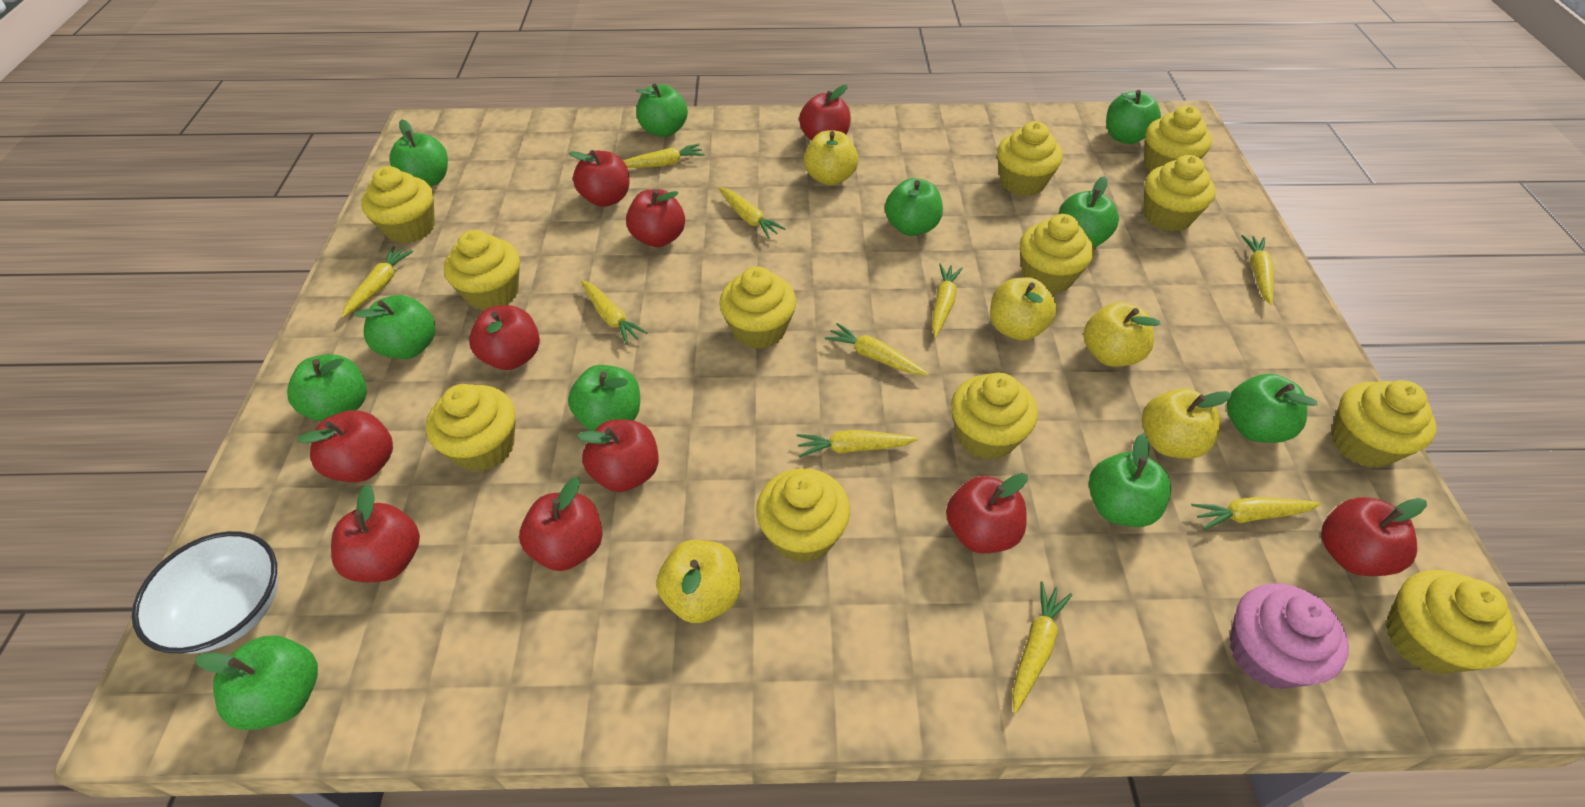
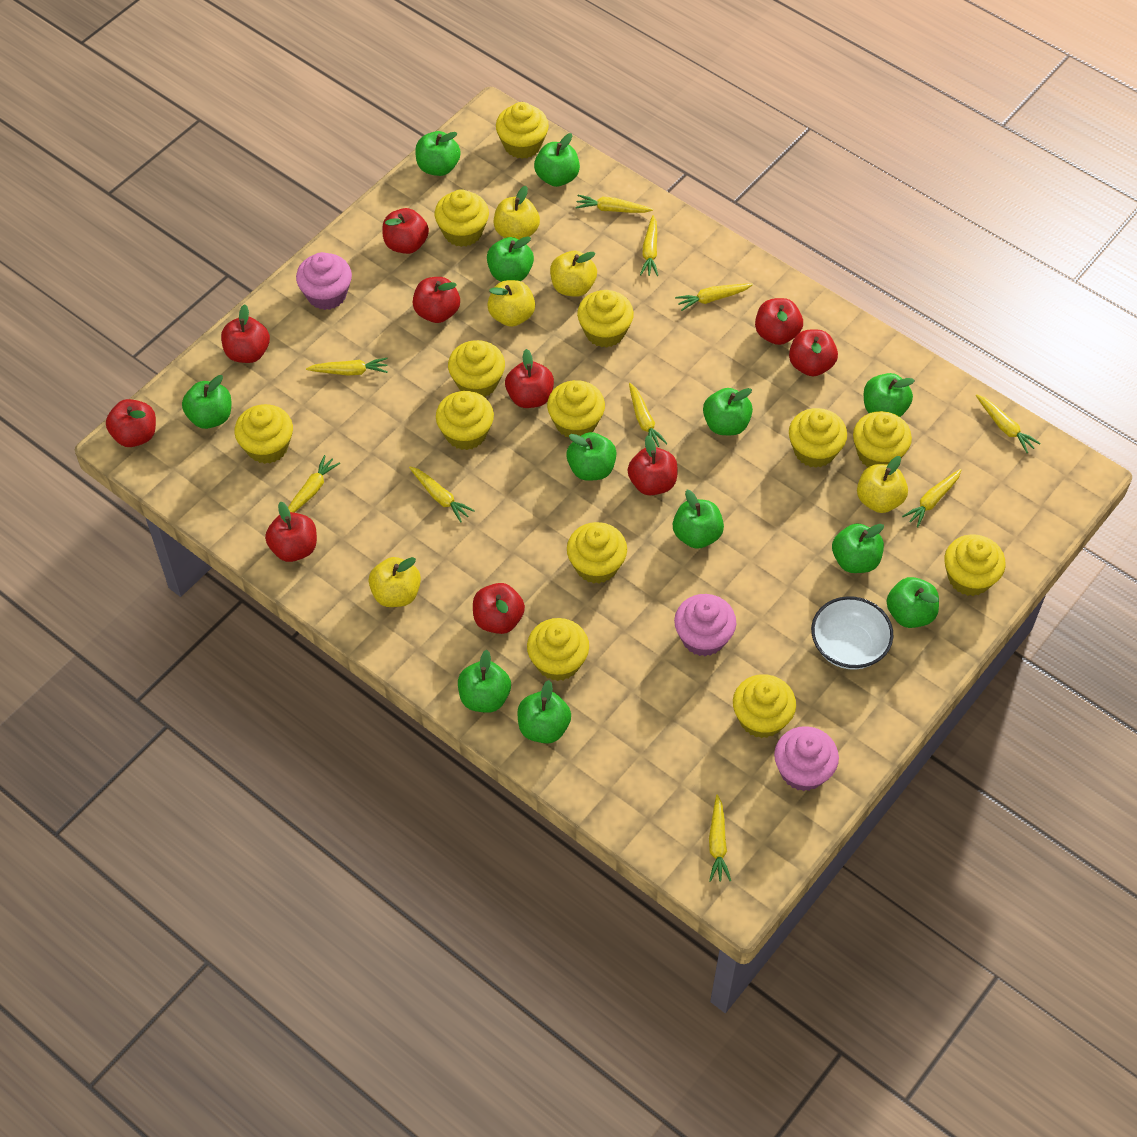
green apple: [195,636,318,730] [287,354,367,421] [354,295,436,359] [389,119,448,187] [568,365,640,431] [636,84,688,137] [885,178,943,236] [1058,176,1119,248] [1089,434,1171,527] [1106,90,1161,144] [1227,374,1317,443] = 11 -> [182,375,231,429] [415,131,461,176] [458,650,511,713] [487,236,534,282] [517,680,571,744] [534,133,580,187] [566,432,617,481] [673,490,724,549] [703,388,753,435] [832,523,884,573] [864,373,915,417] [886,577,939,628] = 12
pink cupcake: [1230,583,1349,689] = 1 -> [296,252,352,310] [674,594,736,656] [774,726,839,791] = 3
yellow cupcake: [361,166,435,244] [426,384,516,472] [444,230,520,310] [719,266,796,349] [756,468,850,563] [951,372,1038,460] [997,121,1063,196] [1020,214,1094,294] [1143,155,1216,231] [1144,106,1212,172] [1331,380,1437,468] [1386,570,1517,674] = 12 -> [234,404,293,464] [435,189,489,247] [436,391,494,450] [448,340,505,397] [496,102,549,159] [527,618,589,681] [547,380,605,437] [567,522,627,584] [577,290,634,348] [733,674,796,738] [789,408,847,468] [853,411,912,467] [944,534,1006,596] = 13

